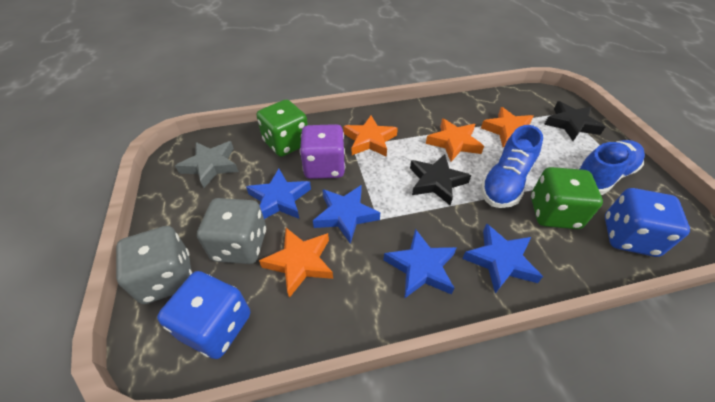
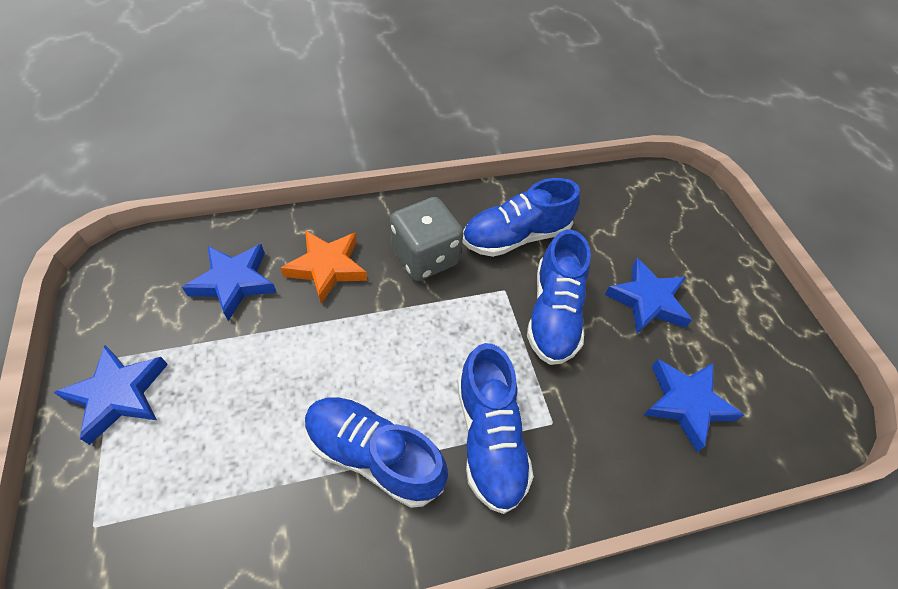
black star: [410,154,471,205] [544,101,605,141] = 2 -> none = 0
blue dice: [157,271,250,359] [605,188,690,257] = 2 -> none = 0
blue shoe: [480,125,543,208] [578,140,645,195] = 2 -> [305,397,448,508] [457,343,534,514] [462,178,580,257] [527,230,591,365] = 4
green dice: [256,99,308,157] [531,167,603,229] = 2 -> none = 0
grey dice: [116,226,192,304] [197,198,266,264] = 2 -> [390,197,464,281] = 1
grey star: [175,141,239,188] = 1 -> none = 0
orange star: [259,228,333,298] [343,116,398,157] [426,118,484,162] [481,107,533,147] = 4 -> [280,230,368,304] = 1
purple dice: [300,124,345,179] = 1 -> none = 0

